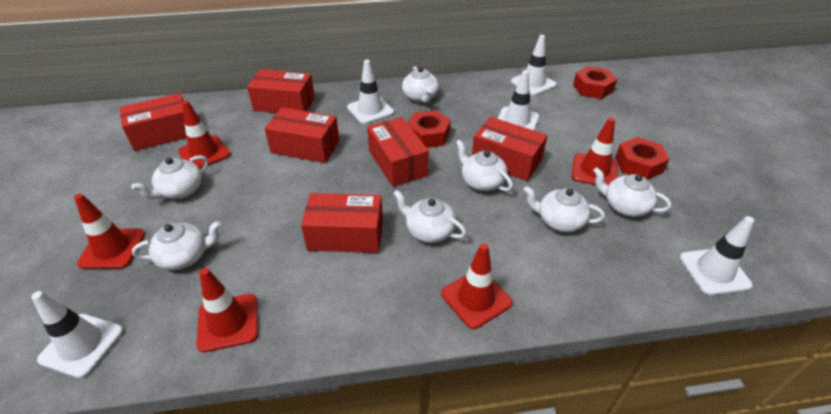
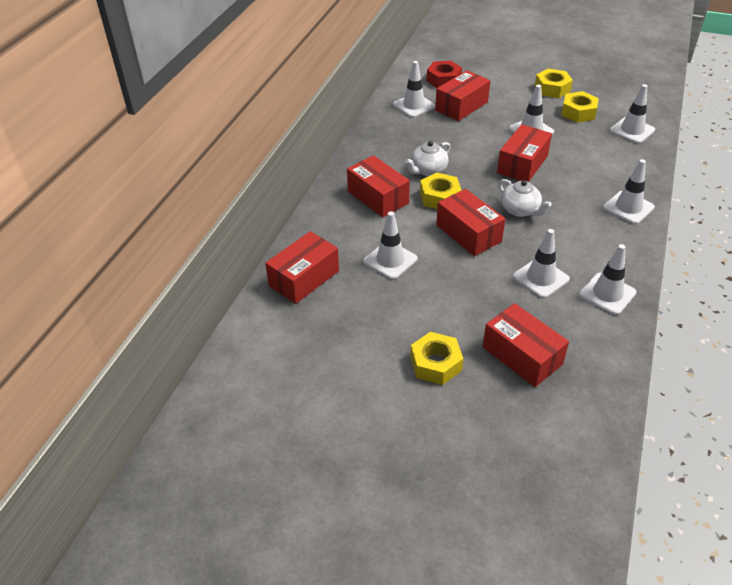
red nut: [408,110,451,148] [573,66,617,99] [616,137,670,180] = 3 -> [426,61,462,88] = 1
red traffic cone: [74,194,145,269] [178,101,231,169] [197,268,258,352] [441,243,513,329] [571,117,618,185] = 5 -> none = 0
white teapot: [132,155,208,199] [132,221,221,270] [393,190,467,243] [402,66,439,103] [456,140,513,192] [524,186,605,232] [593,167,671,217] = 7 -> [405,141,451,176] [498,179,552,217] = 2
white traffic cone: [31,291,123,378] [347,60,394,124] [497,70,539,130] [511,35,557,96] [679,216,754,295] = 5 -> [363,212,418,280] [393,61,435,118] [509,85,554,135] [513,229,570,299] [579,244,636,315] [603,159,655,224] [610,84,655,144] = 7
yellow nut: none = 0 -> [410,332,463,385] [420,173,462,209] [535,69,573,98] [561,91,599,123] = 4

